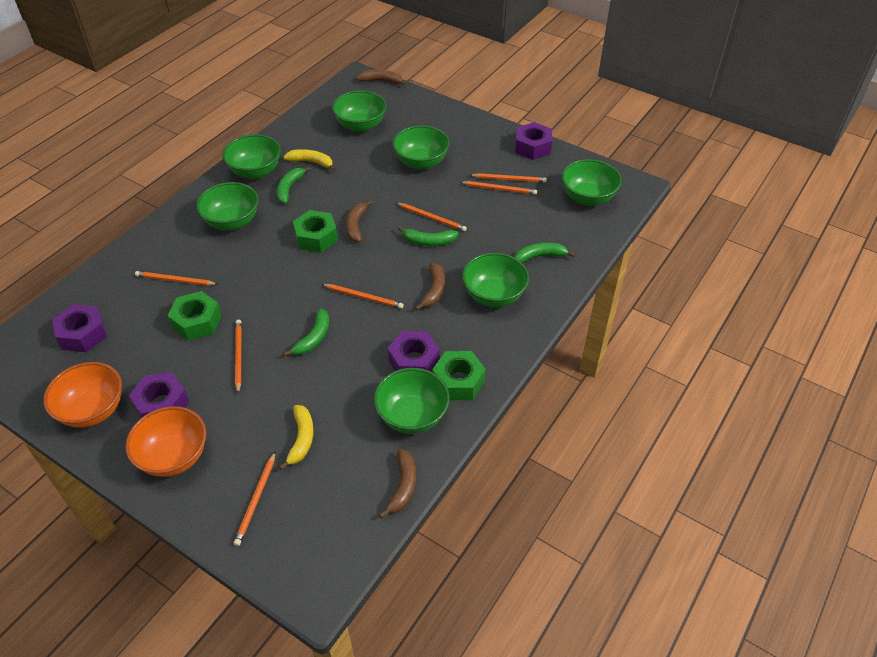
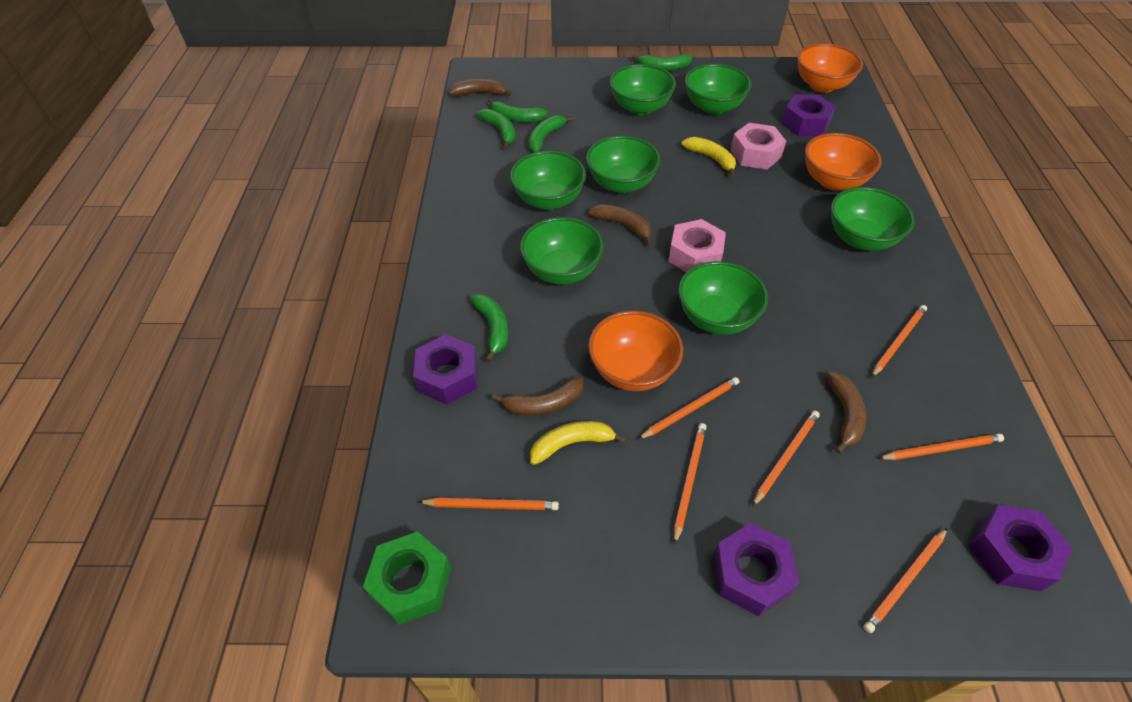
green banana: [277,167,311,204] [283,308,329,356] [397,226,459,246] [514,243,575,263] = 4 -> [470,294,508,362] [477,109,515,149] [488,98,548,122] [529,115,573,153] [632,54,692,71] = 5
green nut: [168,291,222,341] [293,210,338,253] [432,351,486,400] = 3 -> [363,532,451,625] = 1
orange bowl: [43,362,122,428] [125,406,206,477] = 2 -> [588,311,683,391] [797,43,863,93] [805,133,882,191] = 3
pink nut: none = 0 -> [668,219,726,272] [730,123,786,170] = 2

